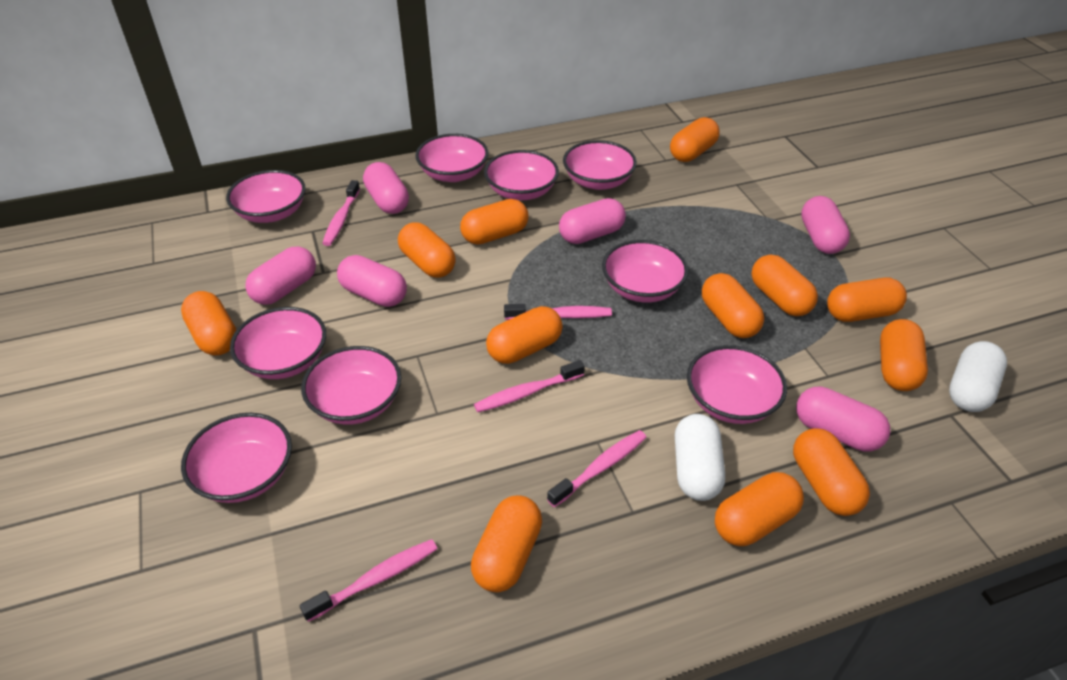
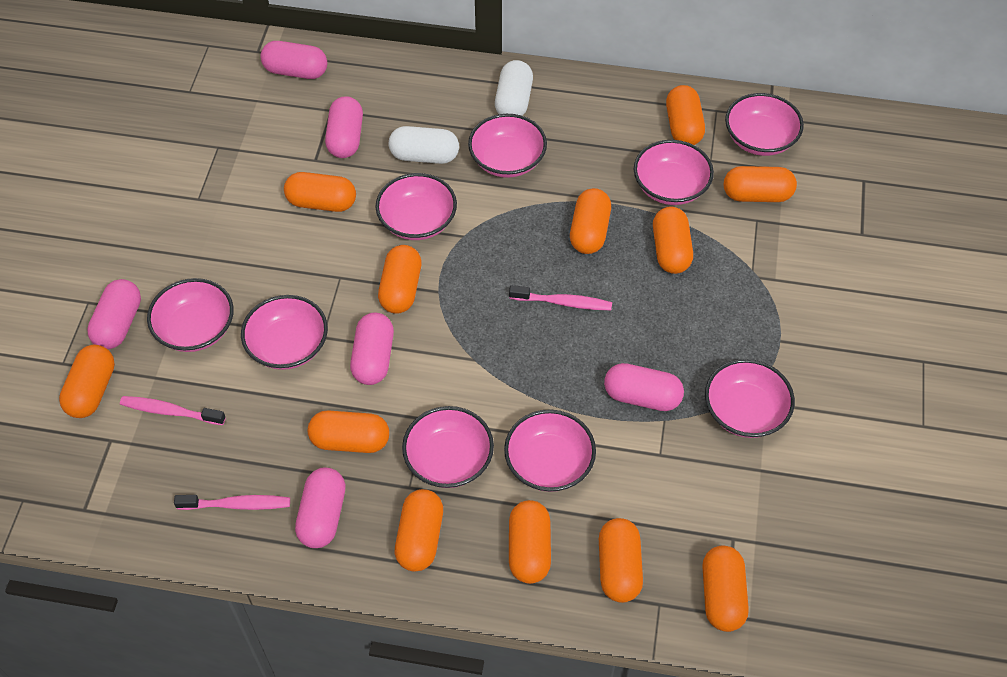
pink toothbrush: [300,539,437,622] [322,180,360,246] [474,360,585,412] [504,304,612,320] [547,430,647,507] = 5 -> [120,396,226,425] [174,495,290,510] [509,285,612,310] = 3

